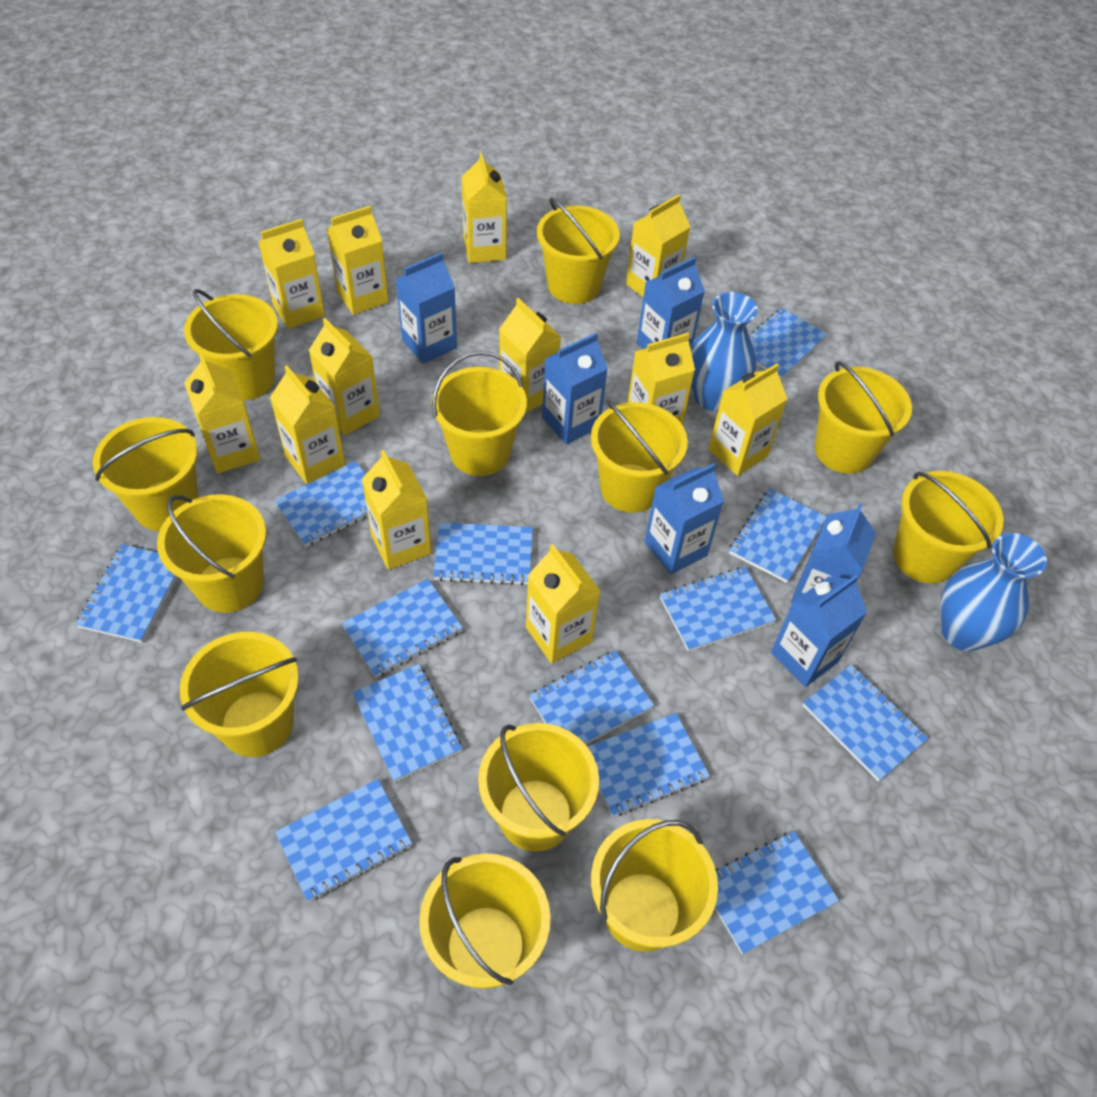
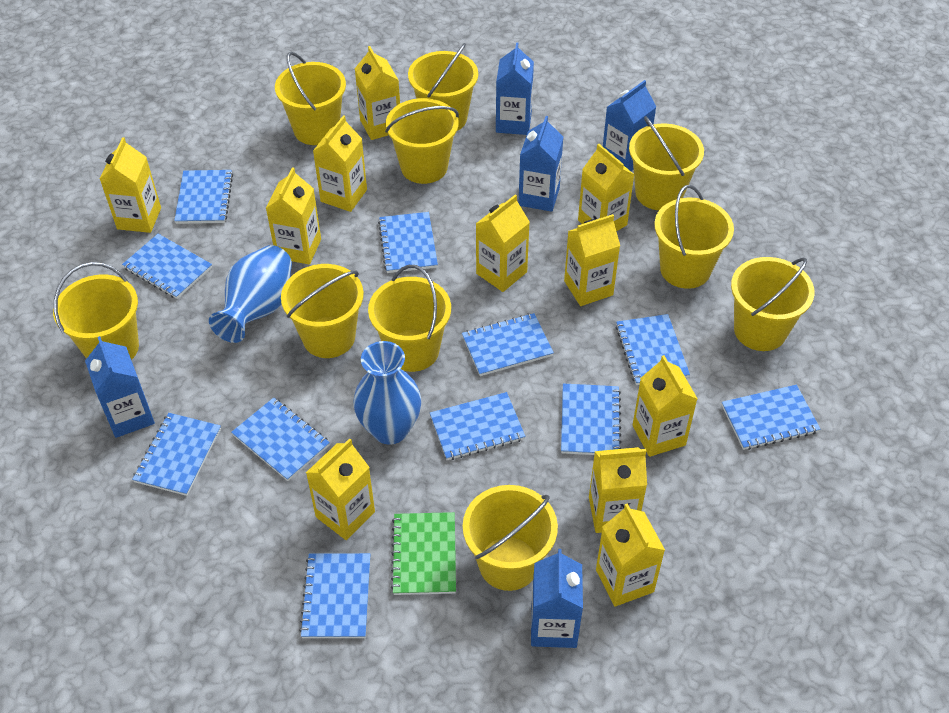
blue carton: [396,252,457,364] [542,333,608,444] [637,257,705,349] [645,463,724,574] [771,574,867,687] [791,503,876,603] = 6 -> [85,336,155,438] [496,42,534,135] [518,116,563,212] [531,549,583,648] [603,80,656,171] = 5
blue notebook: [75,544,177,642] [274,461,368,547] [275,779,412,902] [341,579,463,678] [352,664,462,782] [433,522,533,585] [529,650,654,745] [587,713,710,817] [660,567,777,652] [715,831,839,954] [729,489,826,583] [749,308,827,379] [802,664,928,781] = 13 -> [122,234,212,299] [132,413,221,496] [174,170,233,224] [231,397,330,481] [299,553,370,638] [378,212,438,273] [430,392,525,460] [462,313,554,376] [561,384,621,455] [616,314,690,385] [722,385,820,450] = 11
green notebook: none = 0 -> [391,512,456,595] = 1
yellow bucket: [93,417,199,531] [157,494,266,613] [180,632,299,757] [184,289,278,400] [419,853,550,989] [431,351,527,476] [478,723,599,852] [537,197,620,304] [591,400,688,513] [591,819,718,952] [815,361,912,474] [893,471,1004,584] = 12 -> [53,262,139,360] [275,52,346,145] [281,264,364,358] [368,265,451,372] [385,98,459,184] [408,43,478,131] [463,485,558,591] [629,116,704,210] [654,185,734,289] [731,257,815,351] = 10
yellow carton: [184,354,260,474] [258,219,325,329] [270,366,345,484] [309,318,380,435] [327,206,388,315] [362,450,431,570] [462,153,507,263] [499,298,561,413] [526,544,600,664] [626,194,690,297] [627,333,695,425] [708,364,787,476] = 12 -> [100,137,161,233] [266,167,321,265] [306,438,375,540] [313,115,367,212] [355,46,400,140] [476,195,530,292] [564,214,620,306] [578,144,635,231] [589,447,647,533] [596,503,665,607] [633,355,698,457] = 11

